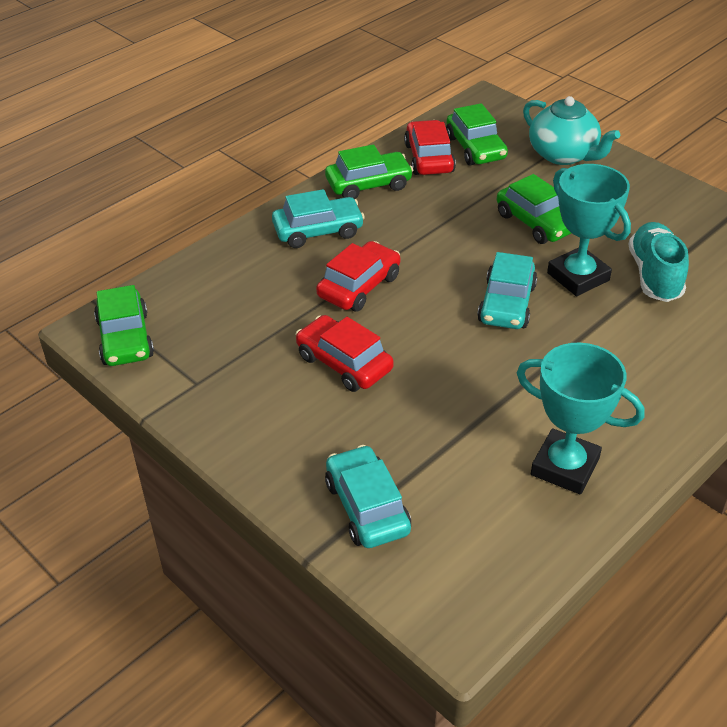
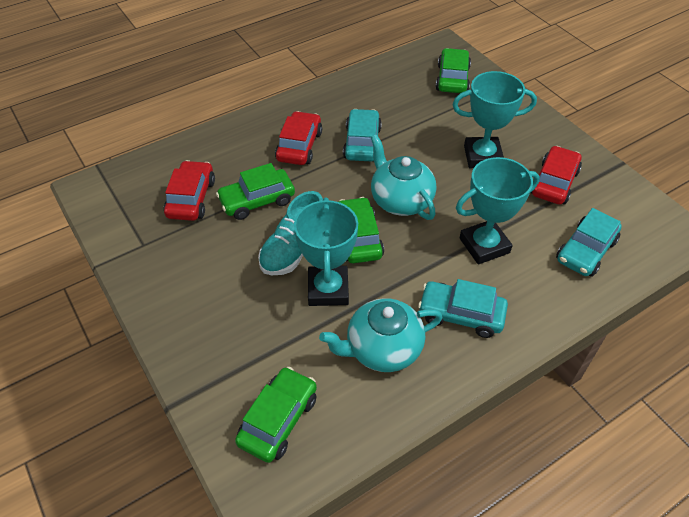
turquoise teapot: [523,96,620,165] = 1 -> [319,298,443,372] [371,135,436,220] = 2
turquoise trophy: [517,342,645,494] [547,164,631,296] = 2 -> [294,197,358,306] [452,71,537,168] [456,157,540,264] = 3

